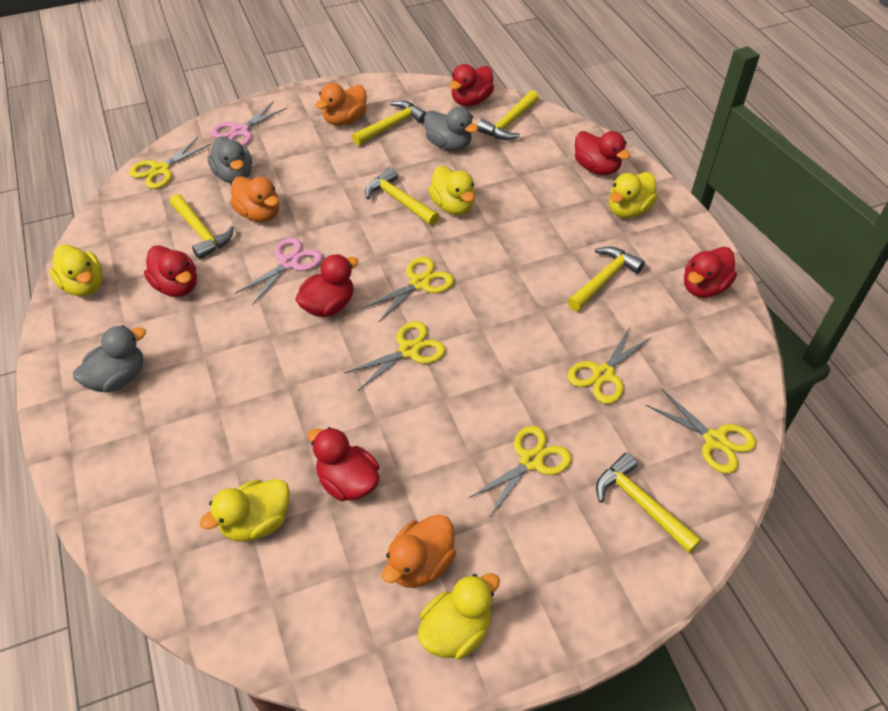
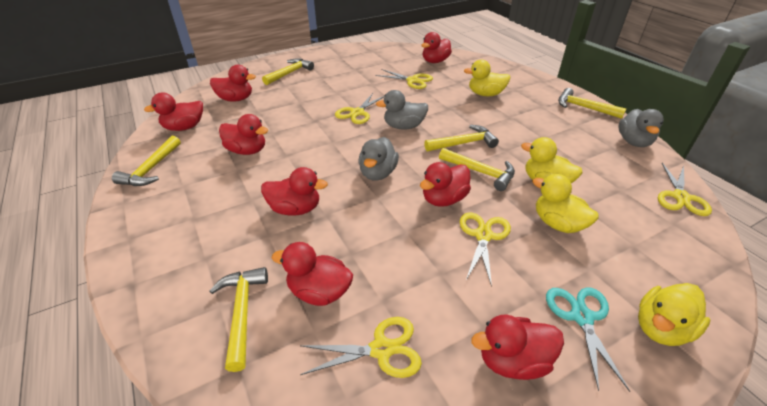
orange duck: [230,176,279,222] [315,83,367,126] [382,514,456,588] = 3 -> none = 0
pink scissors: [211,101,287,146] [235,237,322,305] = 2 -> none = 0
red duck: [144,245,197,297] [295,254,358,317] [308,427,379,501] [449,64,494,106] [575,131,630,175] [684,247,737,298] = 6 -> [144,93,203,131] [210,65,256,102] [219,114,268,155] [261,167,328,215] [272,242,353,306] [420,162,471,207] [421,32,452,63] [471,315,564,380] = 8
turquoise scissors: none = 0 -> [546,287,630,392] = 1
yellow duck: [49,244,103,297] [200,479,290,542] [418,573,500,659] [428,166,475,215] [609,172,658,218] = 5 -> [464,59,510,96] [521,137,583,183] [532,174,599,233] [638,283,710,346] = 4
yellow scissors: [129,137,211,189] [344,321,446,391] [363,257,454,323] [469,426,572,516] [567,327,652,404] [646,388,756,474] = 6 -> [300,317,422,378] [335,93,385,124] [375,69,433,89] [460,212,511,287] [658,163,712,216] = 5

